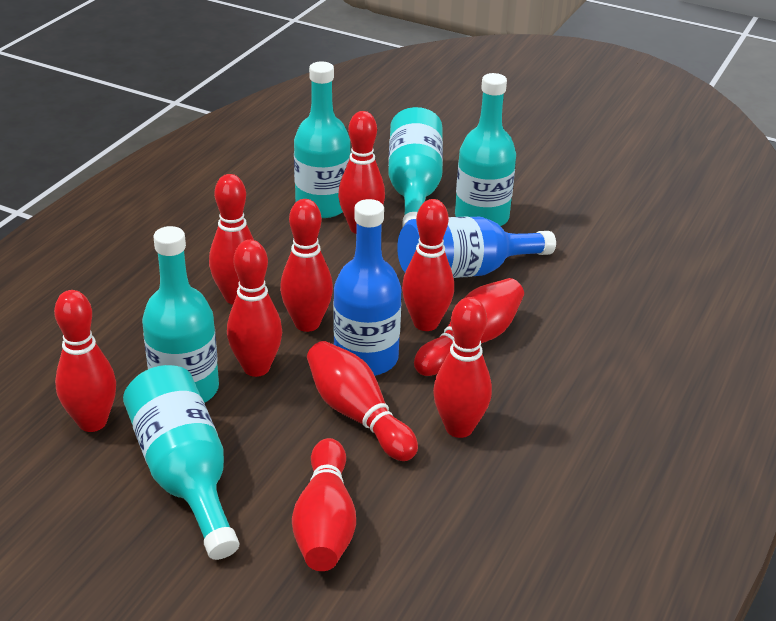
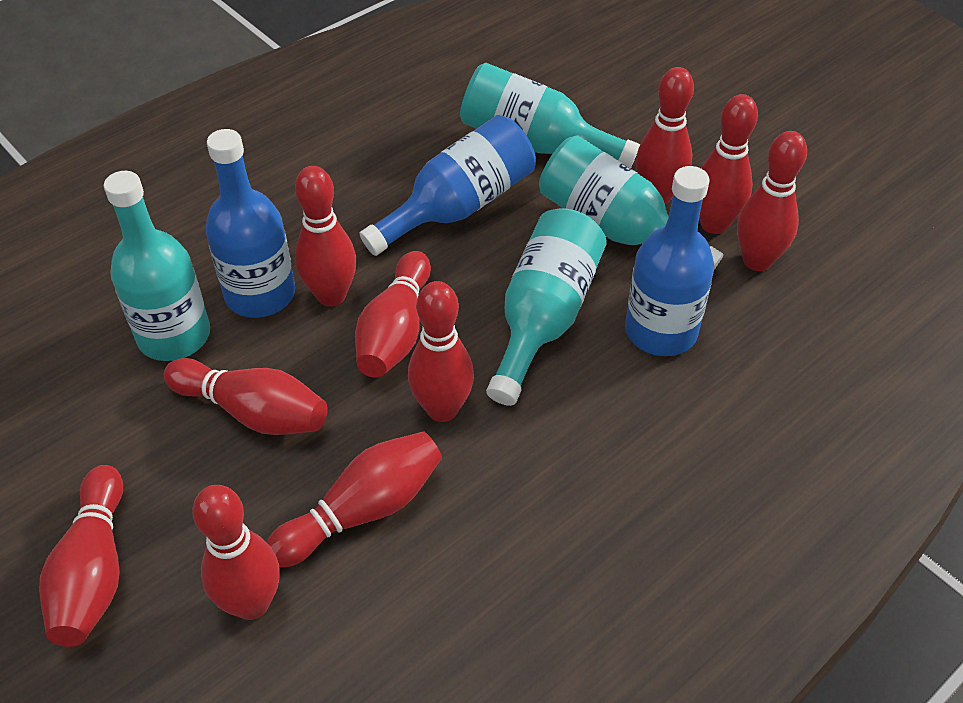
blue bottle: [333,199,402,376] [397,217,556,278] = 2 -> [206,129,295,318] [359,115,536,256] [625,166,714,356] = 3
turquoise bottle: [123,365,239,560] [142,226,219,403] [294,62,351,218] [388,107,443,228] [455,73,516,226] = 5 -> [104,171,210,361] [460,63,640,168] [486,208,607,406] [539,135,723,270] = 4

